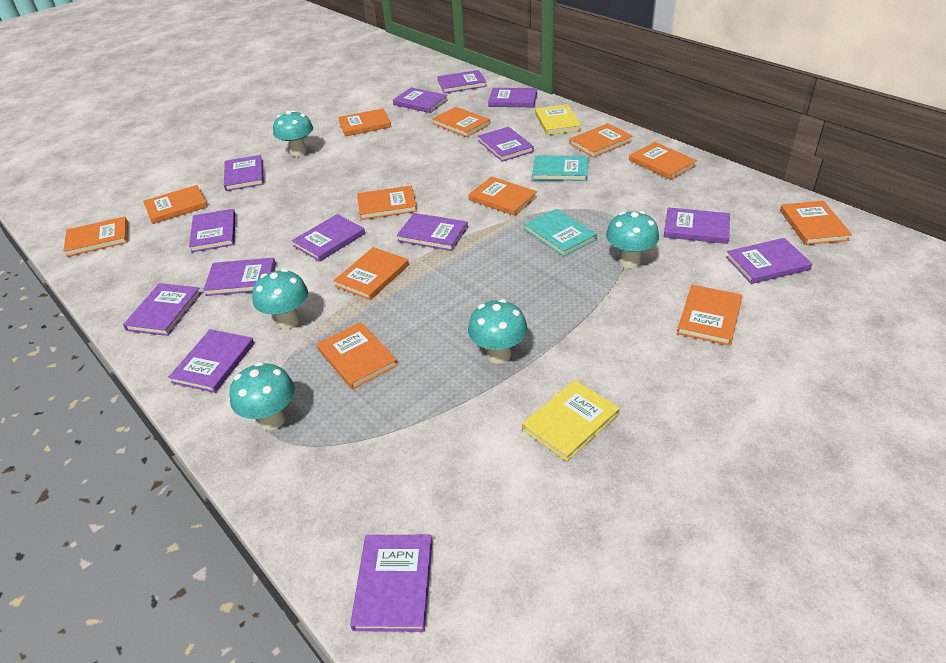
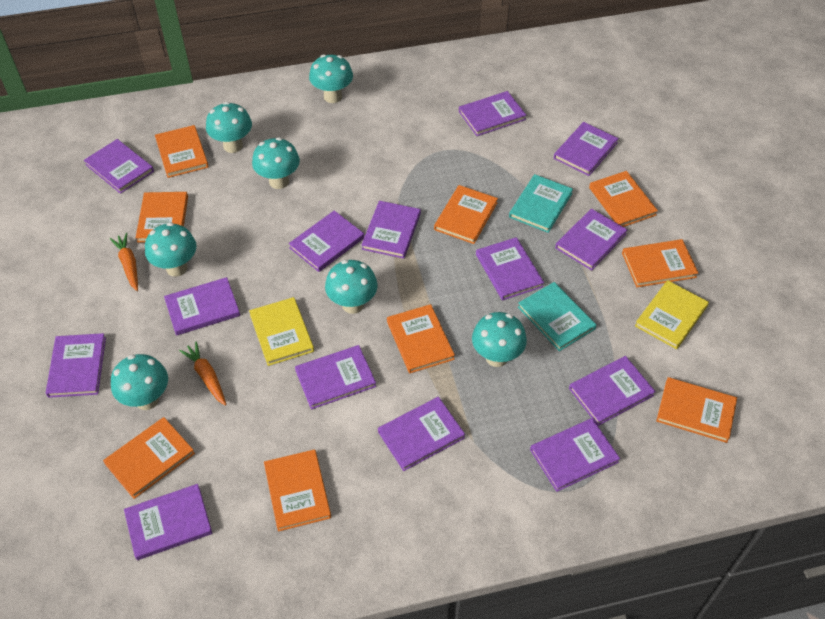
orange book: [64,217,128,257] [143,185,208,224] [317,322,398,390] [333,247,409,300] [338,108,391,136] [357,185,417,220] [433,107,490,137] [468,177,537,216] [570,123,633,158] [629,142,697,180] [677,285,742,346] [780,201,852,245] = 12 -> [103,417,195,499] [136,192,188,243] [155,125,209,178] [264,449,331,531] [387,304,455,373] [434,185,498,244] [589,171,658,227] [622,239,698,287] [656,377,737,443] = 9
orange carrot: none = 0 -> [110,233,138,291] [179,341,227,406] = 2
turquoise mushroom: [229,362,295,430] [252,269,308,329] [273,110,313,157] [468,299,528,364] [606,211,659,268] = 5 -> [111,354,168,410] [145,222,197,277] [206,102,252,153] [252,137,300,189] [309,55,353,103] [325,260,378,314] [472,312,527,367] = 7

